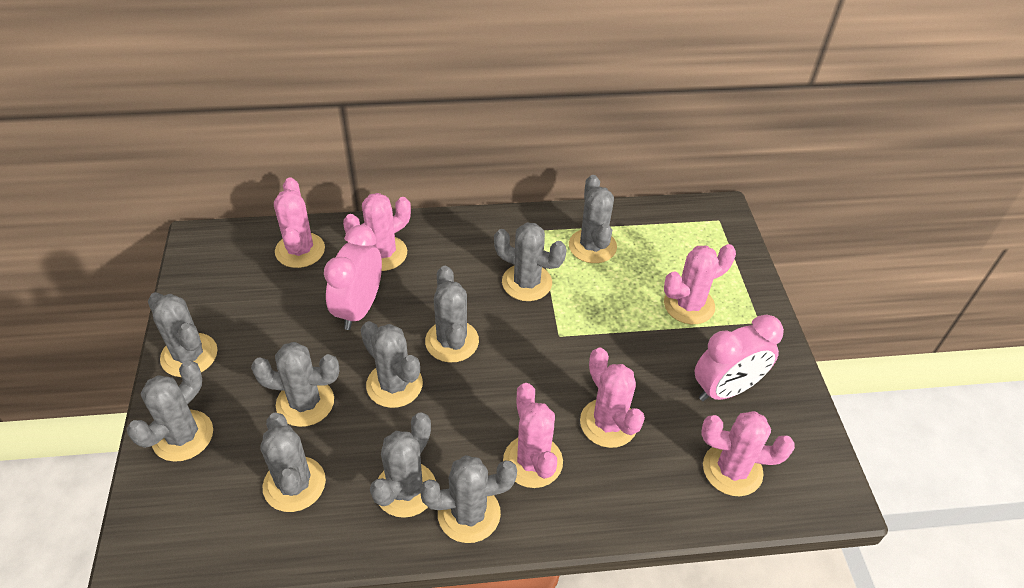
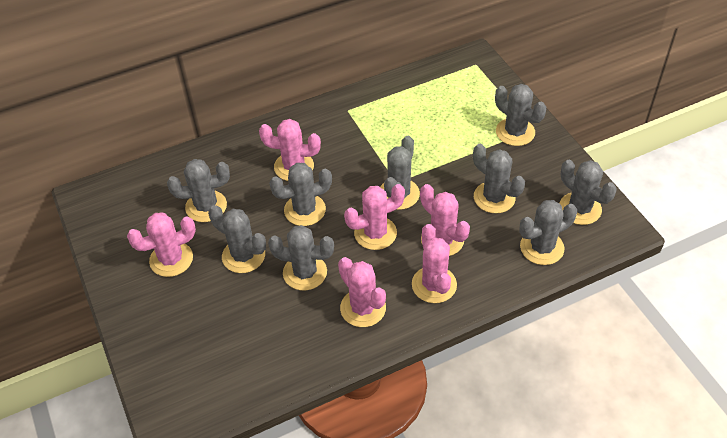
grey cactus: [127,360,213,462] [148,292,218,377] [251,342,339,427] [260,413,326,512] [361,321,423,408] [370,412,436,518] [420,455,517,543] [425,266,479,363] [494,222,567,301] [569,175,617,263] = 10 -> [167,159,230,222] [208,205,266,273] [268,225,334,291] [269,163,332,226] [380,136,420,210] [473,144,525,213] [495,84,546,146] [519,200,577,265] [559,160,617,225] = 9
pink clock: [324,225,382,330] [694,314,784,401] = 2 -> none = 0

